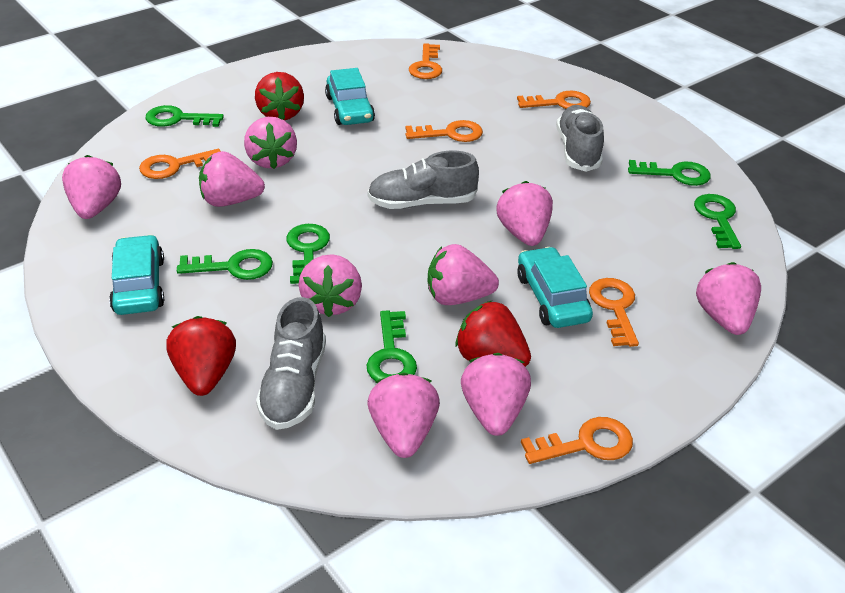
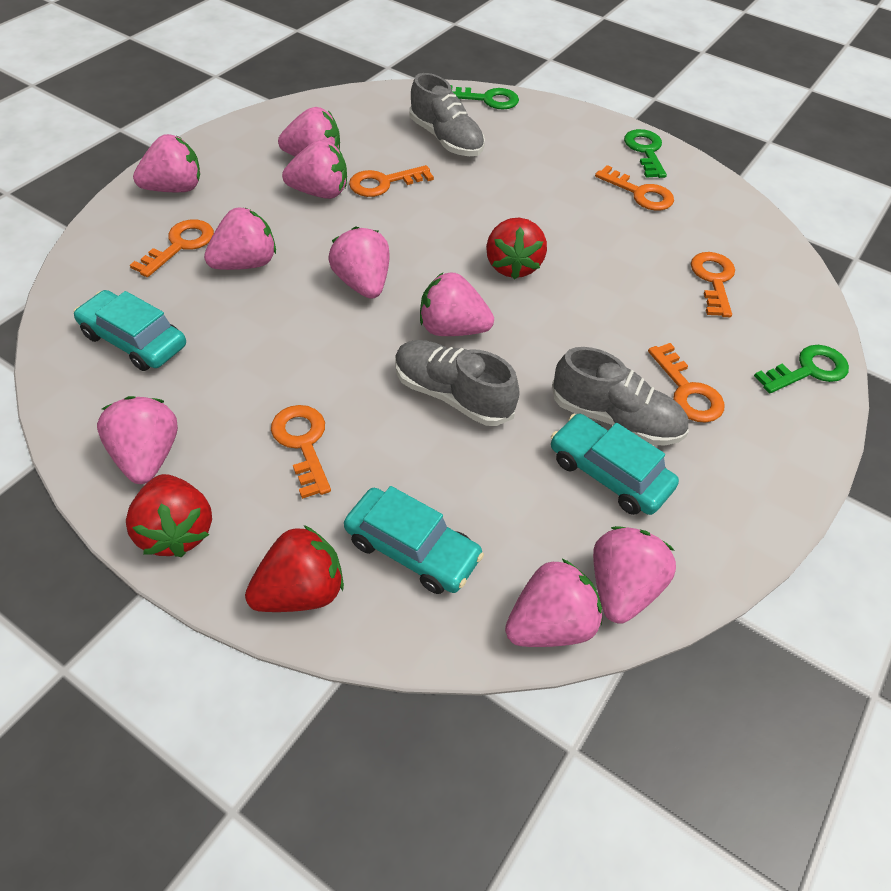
green key: [145,105,224,127] [177,249,273,280] [287,224,330,284] [367,310,417,381] [628,160,711,186] [694,194,741,249] = 6 -> [451,85,519,109] [624,129,667,178] [754,345,849,393] = 3

